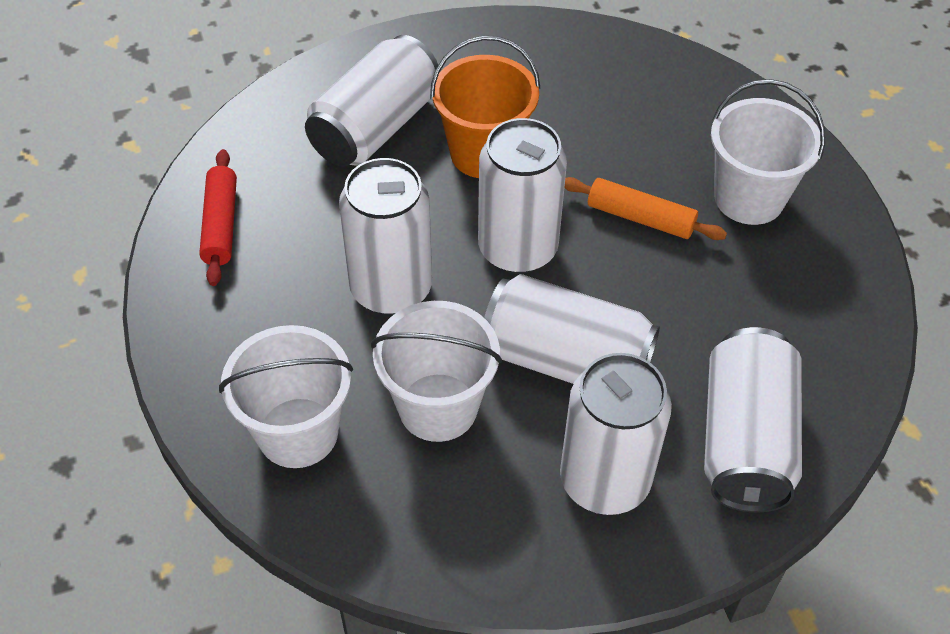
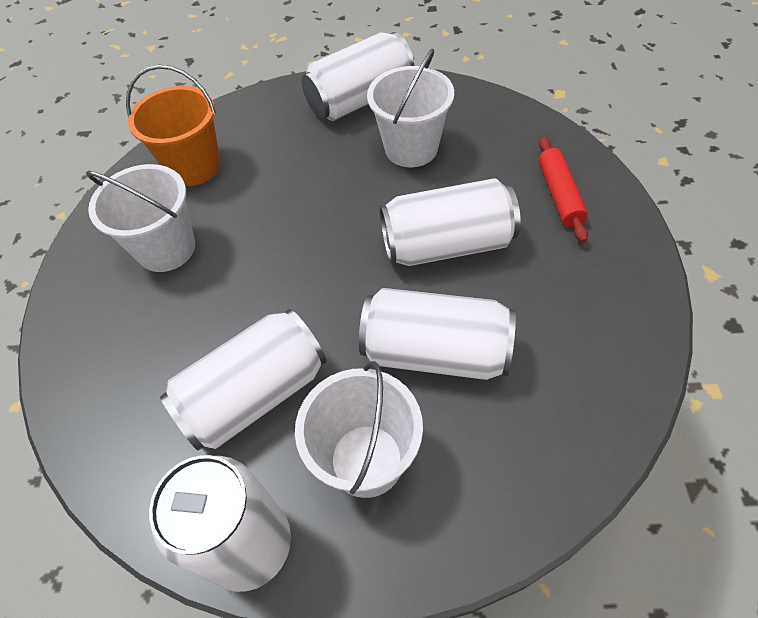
orange rolling pin: [564,177,727,240] = 1 -> none = 0
white can: [305,35,440,167] [339,158,432,315] [478,118,567,274] [484,274,660,384] [560,353,672,515] [704,327,802,513] = 6 -> [149,455,291,592] [160,309,326,451] [301,32,414,121] [359,288,516,380] [379,178,521,266] = 5

